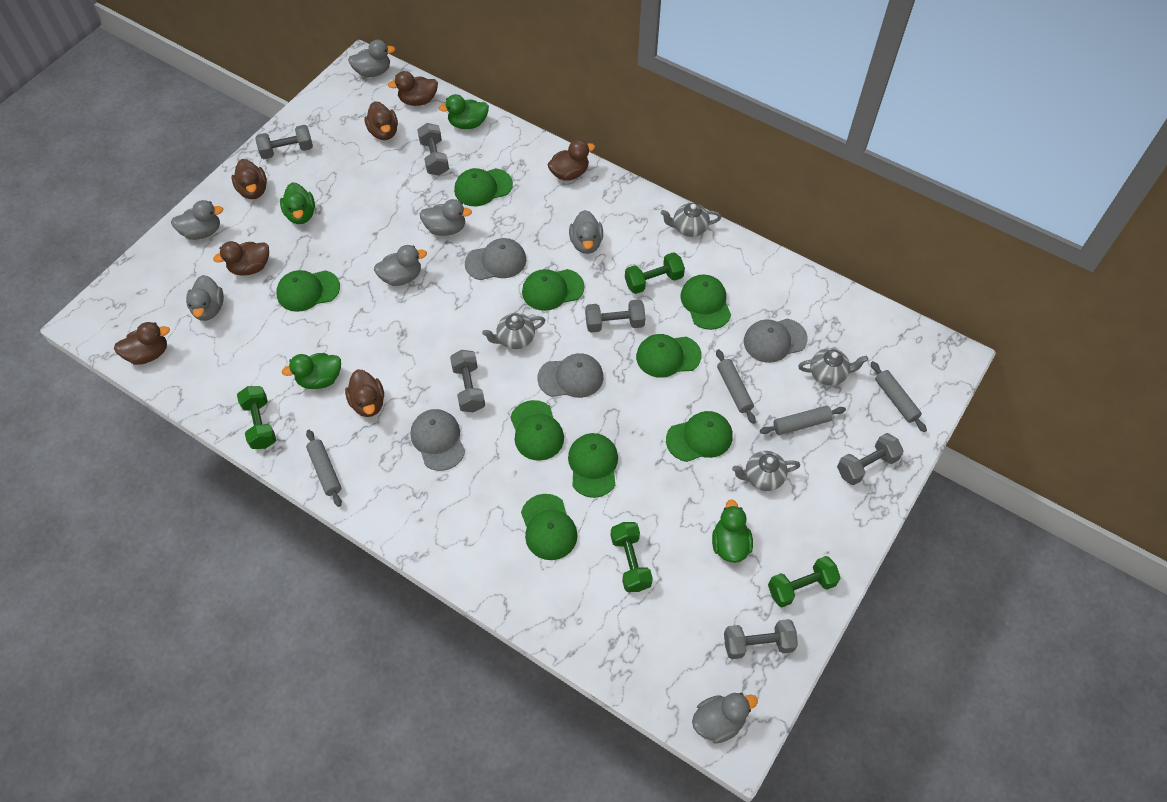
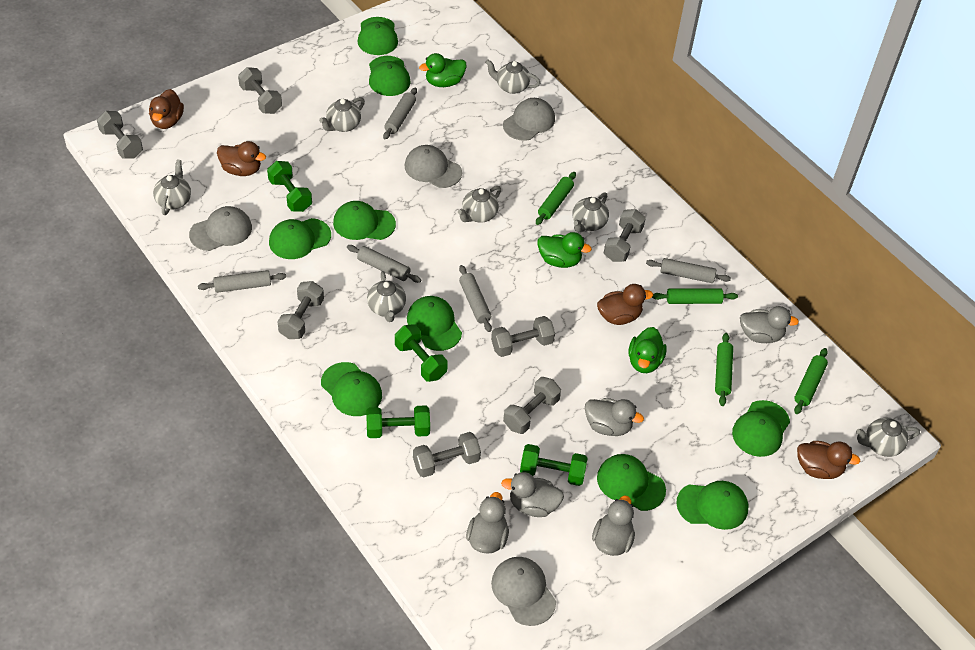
brown duck: [114,322,170,365] [213,241,269,276] [232,159,267,199] [345,370,384,417] [365,101,398,140] [388,71,438,106] [547,140,595,181] = 7 -> [149,89,184,129] [217,141,266,176] [597,284,653,325] [797,441,860,479] = 4
green duck: [280,182,315,224] [282,353,341,389] [438,94,489,129] [712,499,753,563] = 4 -> [419,53,467,87] [537,232,592,268] [628,327,667,373] = 3
green rolling pin: none = 0 -> [536,172,576,225] [652,288,738,304] [715,333,733,406] [794,348,828,414] = 4
grey duck: [171,200,223,240] [186,275,224,321] [348,40,395,77] [374,245,427,286] [420,199,472,236] [569,210,603,254] [692,693,758,744] = 7 -> [466,492,509,554] [501,472,564,517] [585,398,644,436] [592,496,635,556] [740,306,799,343] = 5
grey dumbbell: [256,125,313,159] [417,123,449,176] [450,350,485,412] [585,299,645,333] [724,619,798,659] [837,433,904,485] = 6 -> [97,111,143,159] [238,67,282,114] [277,281,324,339] [413,432,481,478] [491,316,555,357] [503,377,561,434] [604,209,646,262] = 7
grey rolling pin: [306,430,342,507] [716,349,756,424] [760,406,846,435] [871,361,927,432] = 4 -> [198,270,286,293] [347,245,421,283] [383,88,417,139] [459,265,492,332] [646,258,731,283] = 5
grey teapot: [482,313,545,349] [661,203,721,237] [732,451,800,491] [798,348,868,386] = 4 -> [153,160,191,215] [319,97,365,132] [367,271,406,322] [458,186,501,222] [485,60,540,94] [572,192,609,232] [856,418,920,457] = 7

